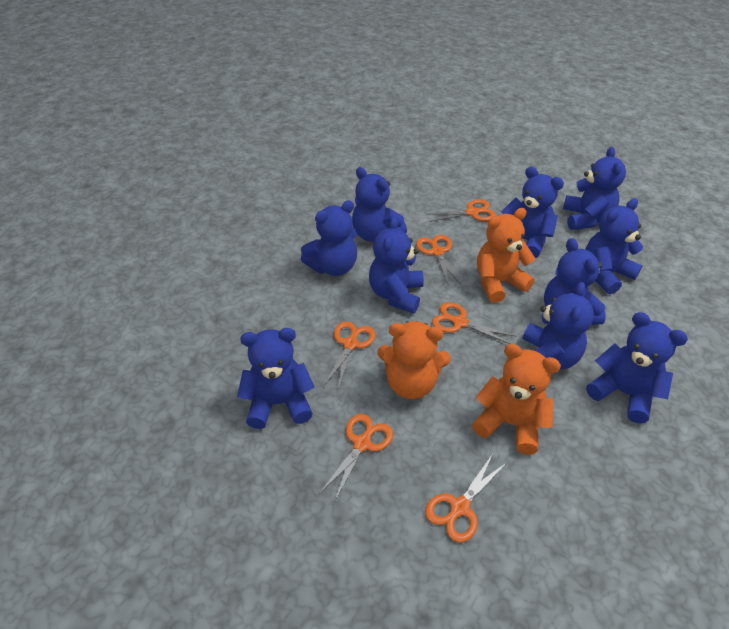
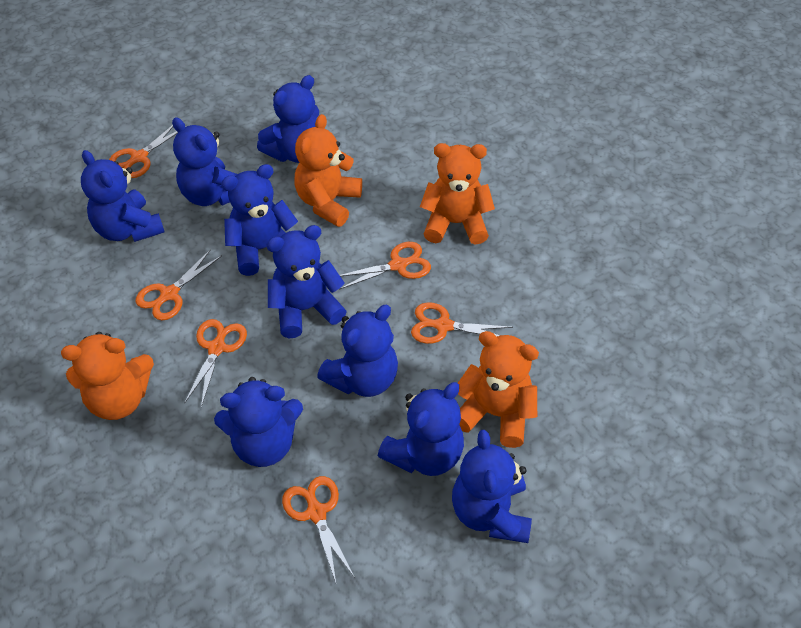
blue teddy bear: [237,328,314,429] [301,200,357,276] [352,167,407,242] [369,217,424,313] [501,166,564,258] [522,282,594,369] [544,238,606,325] [563,147,626,230] [585,198,643,294] [586,312,688,423] = 10 -> [81,150,165,242] [172,117,237,206] [214,377,303,467] [221,164,298,276] [257,75,319,163] [266,225,347,338] [317,305,398,397] [378,382,464,476] [452,430,532,543] = 9
orange teddy bear: [377,321,451,399] [472,344,561,455] [477,208,535,303] = 3 -> [61,332,154,420] [294,114,362,227] [420,143,495,245] [458,331,539,448] = 4

